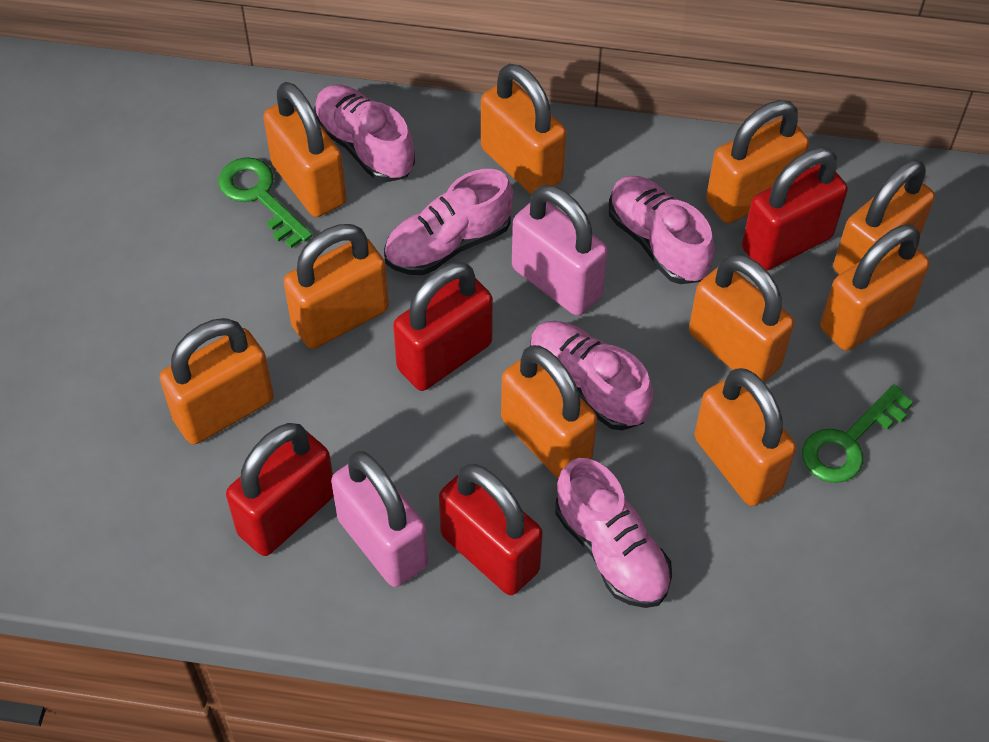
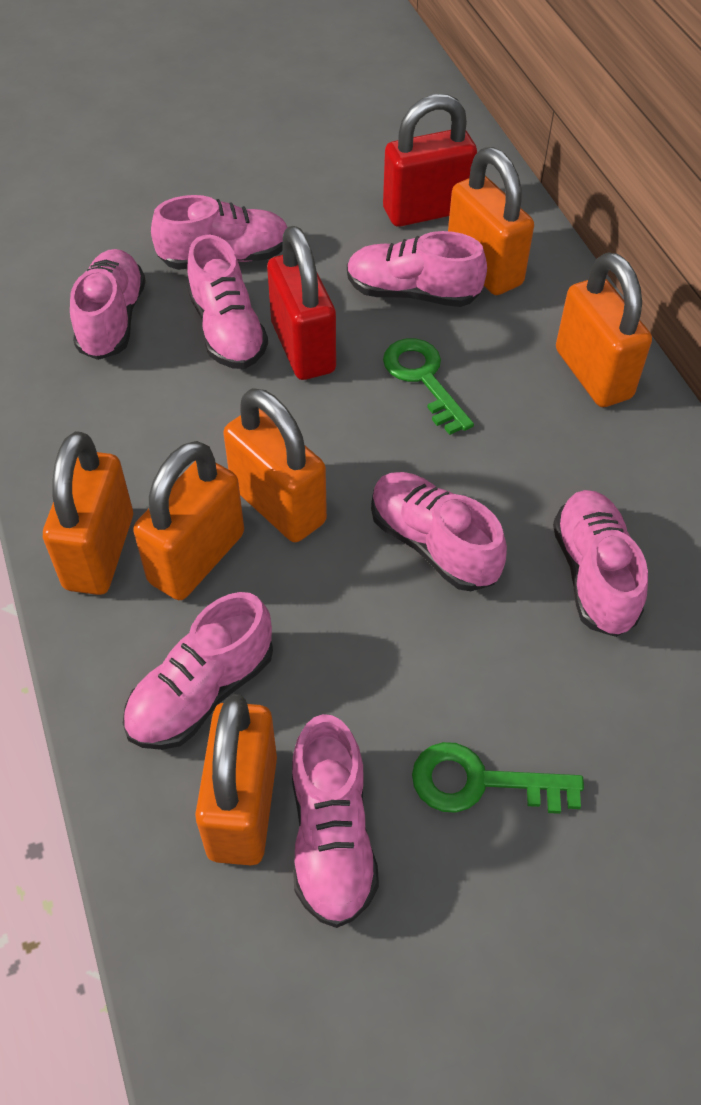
orange padlock: [159,318,274,444] [263,82,346,217] [283,224,389,349] [481,64,566,195] [501,345,597,479] [689,254,794,382] [694,368,796,506] [706,100,809,223] [820,225,930,351] [833,159,935,275] = 10 -> [43,431,133,595] [133,441,244,600] [195,694,277,865] [223,388,327,542] [448,147,534,295] [556,252,652,407] = 6
pink padlock: [331,451,428,587] [512,185,608,316] = 2 -> none = 0
pink shoe: [314,85,415,182] [384,169,513,275] [530,321,653,430] [556,458,672,608] [609,176,715,284] = 5 -> [70,249,146,360] [123,592,273,750] [151,195,287,270] [187,235,268,369] [292,714,379,928] [347,231,487,307] [371,472,507,591] [553,490,648,637] = 8
red padlock: [226,423,334,556] [393,262,493,391] [439,464,543,595] [742,147,848,271] = 4 -> [267,226,336,380] [383,94,477,227] = 2

